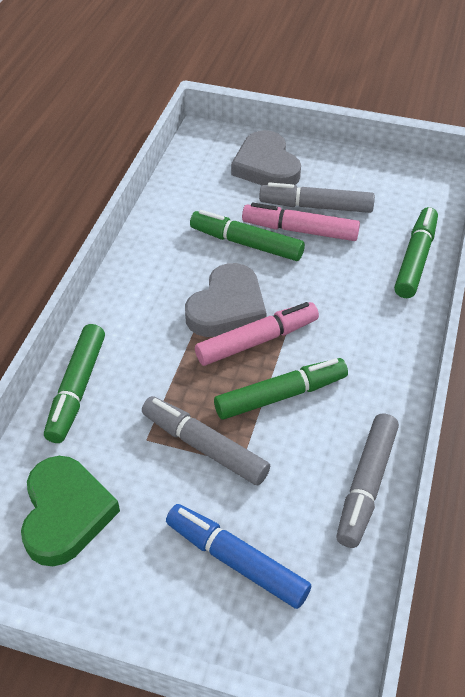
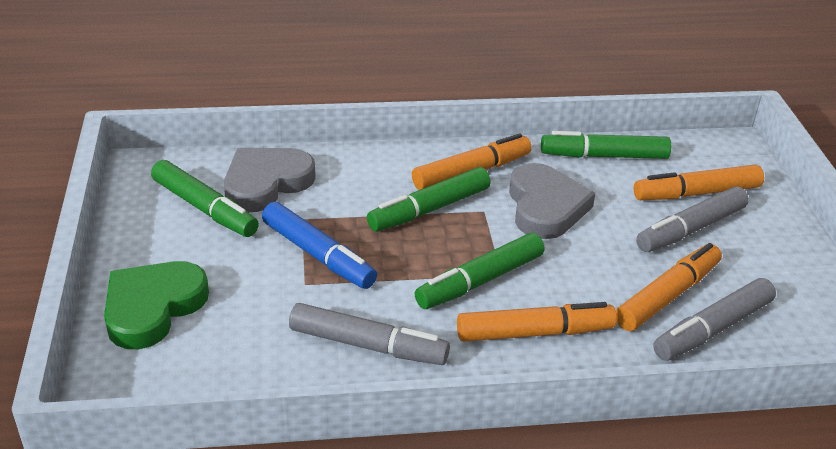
orange marker: none = 0 -> [412,133,531,190] [457,302,617,342] [616,243,722,331] [634,165,764,200] = 4
pink marker: [195,302,319,366] [242,203,360,241] = 2 -> none = 0

